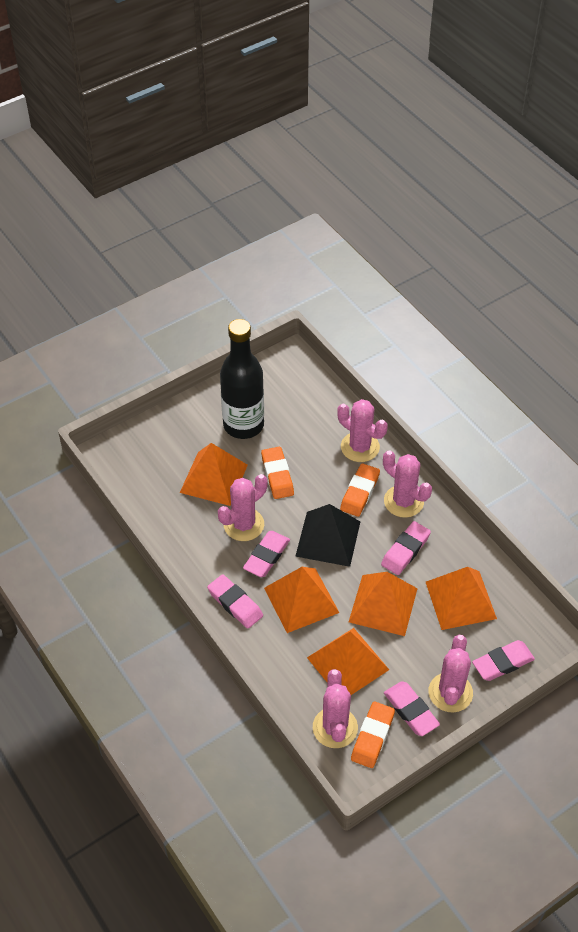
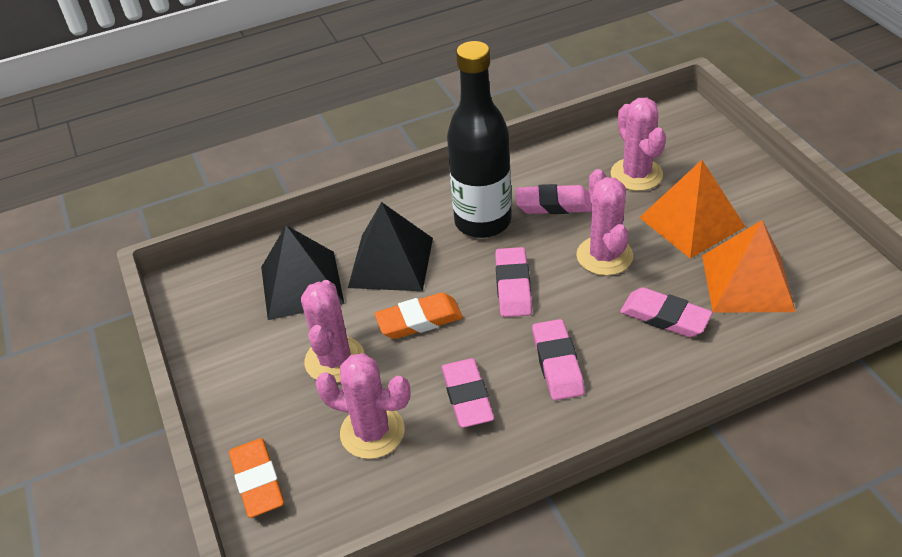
black pyramid: [295,504,360,567] = 1 -> [261,225,345,320] [348,202,433,291] = 2
orange eraser: [261,447,294,499] [340,463,380,517] [351,701,395,768] = 3 -> [229,438,284,518] [375,292,463,339] = 2
orange pyramid: [180,443,248,506] [264,567,339,633] [307,628,389,695] [349,572,418,636] [426,567,497,630] = 5 -> [639,160,745,259] [702,220,796,313] = 2
pink cactus: [218,474,267,541] [313,669,358,748] [337,399,388,462] [383,450,432,518] [429,635,473,712] = 5 -> [301,280,364,383] [315,353,411,459] [576,169,633,276] [611,98,666,191] = 4

